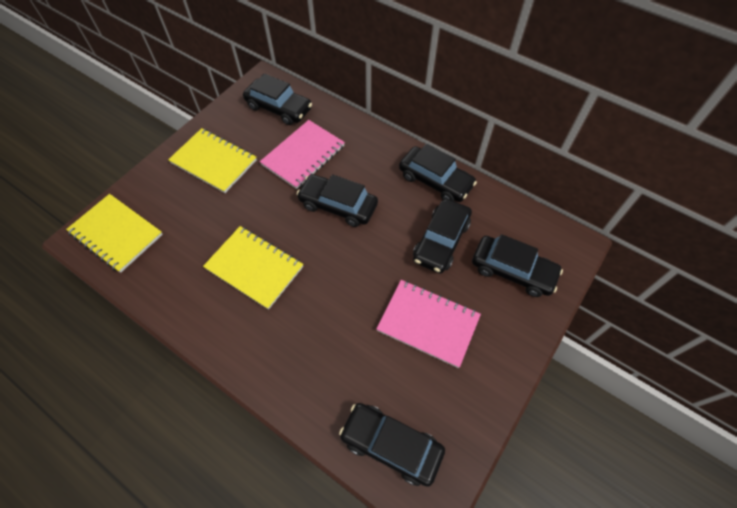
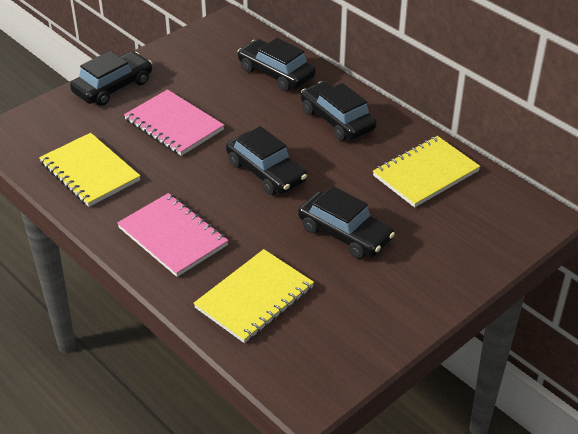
black car: [243,73,312,125] [297,174,378,227] [339,403,445,487] [399,144,477,202] [413,199,472,273] [472,234,563,297] = 6 -> [70,51,152,106] [226,126,307,195] [237,38,316,91] [298,186,395,259] [301,81,377,141] = 5

